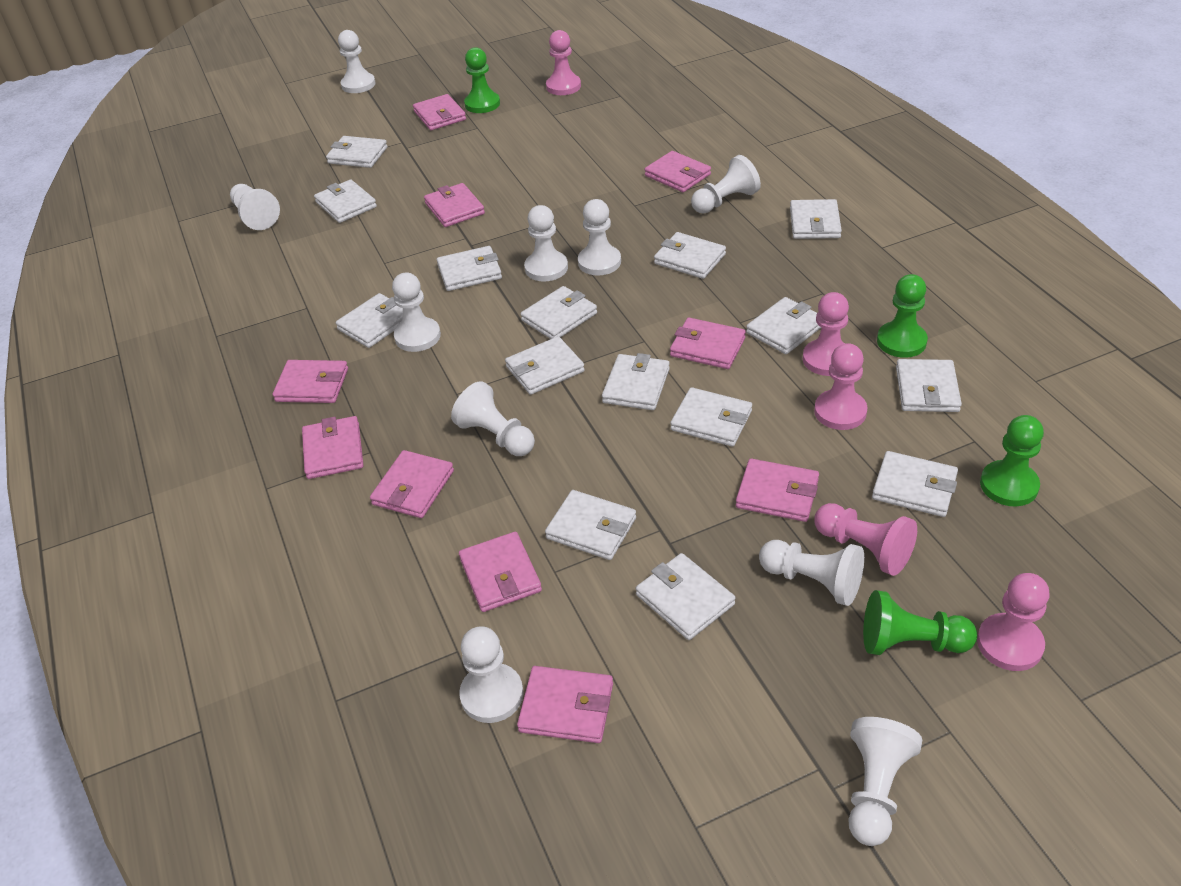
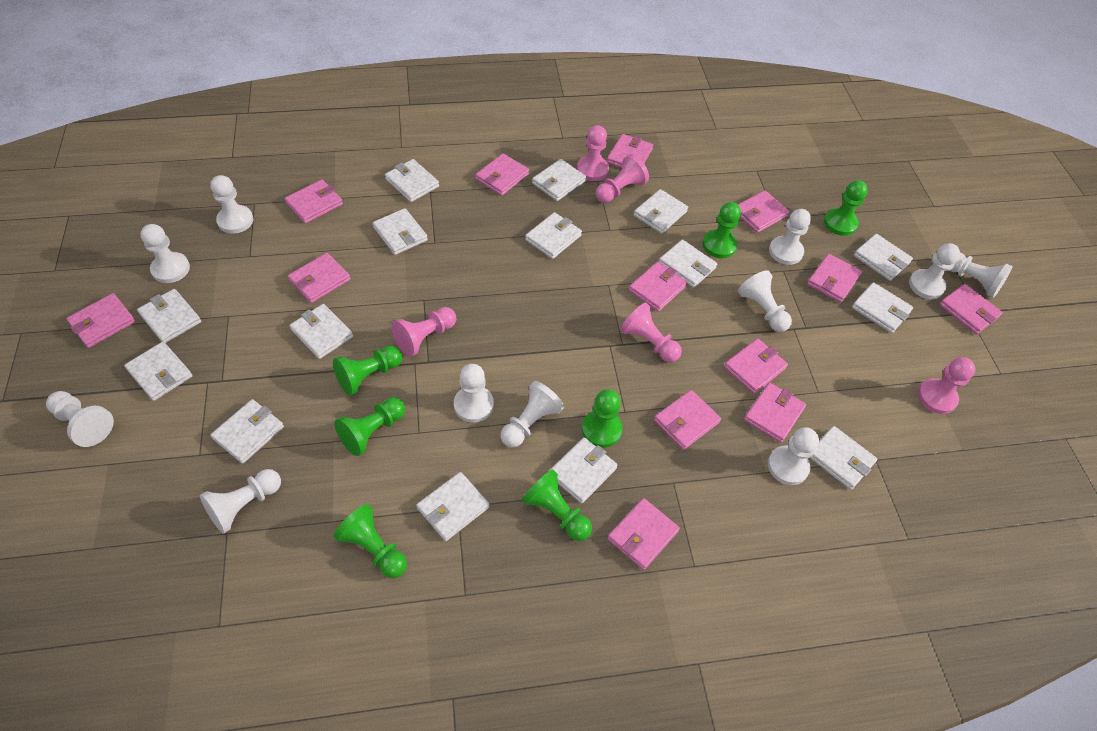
green pawn: [464,47,500,113] [863,590,977,655] [877,274,928,358] [980,415,1044,506] = 4 -> [333,345,402,396] [334,397,405,456] [334,504,407,578] [522,469,592,541] [582,389,622,448] [703,202,741,258] [824,180,868,236] = 7
pink wallet: [273,360,348,403] [302,416,364,479] [370,450,454,518] [413,94,466,130] [424,183,485,227] [459,532,542,612] [517,666,613,743] [644,151,711,192] [670,318,746,369] [736,459,819,522] = 10 -> [66,293,135,348] [285,179,343,224] [288,253,351,303] [475,153,529,196] [607,134,653,168] [607,498,680,570] [629,261,688,312] [654,390,721,450] [724,338,788,394] [738,190,789,233] [744,382,806,443] [807,254,862,303] [939,284,1003,334] = 13
white pawn: [230,184,280,230] [338,30,376,93] [392,273,441,352] [451,381,535,456] [459,626,524,723] [524,205,568,281] [578,199,621,275] [691,155,761,213] [759,540,864,606] [848,717,922,846] = 10 -> [46,391,114,447] [140,224,190,283] [200,469,281,534] [210,175,253,234] [454,364,494,423] [501,381,564,448] [738,270,792,332] [768,427,819,485] [769,209,811,265] [909,243,960,299] [949,253,1013,298] = 11

